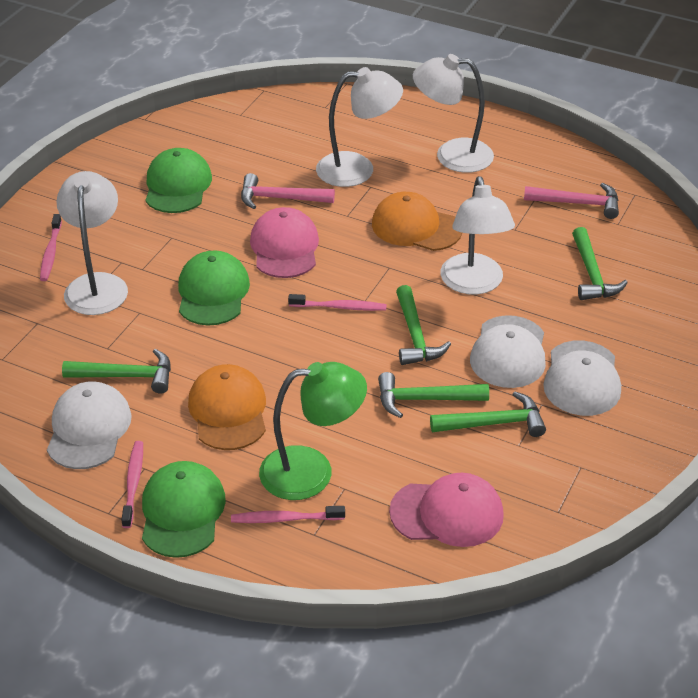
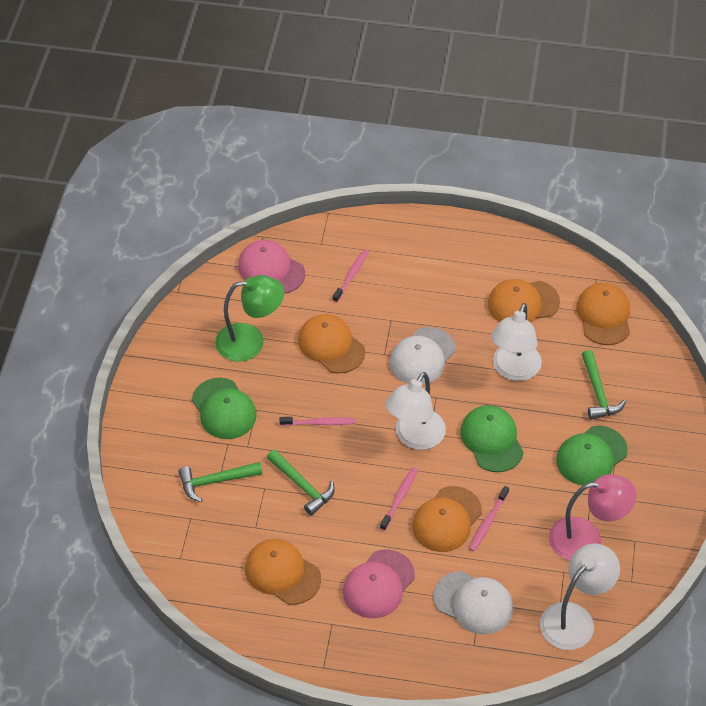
green hammer: [62,349,171,394] [378,372,489,418] [396,285,451,365] [430,391,546,437] [572,227,628,300] = 5 -> [179,462,263,502] [267,449,335,516] [581,350,626,420] = 3
orange cap: [188,364,266,450] [372,192,462,251] = 2 -> [245,539,321,605] [298,314,365,373] [412,486,482,552] [488,279,560,323] [576,283,630,345] = 5
pink hammer: [241,173,335,209] [524,183,619,219] = 2 -> none = 0
pink lamp: none = 0 -> [549,474,637,561] = 1
white cap: [47,381,132,469] [470,315,546,388] [543,340,621,416] = 3 -> [390,327,455,385] [433,571,513,634] = 2
white lamp: [56,171,128,315] [316,67,403,187] [413,54,494,173] [440,176,515,295] = 4 -> [386,372,446,450] [491,303,542,381] [540,543,620,650] = 3

